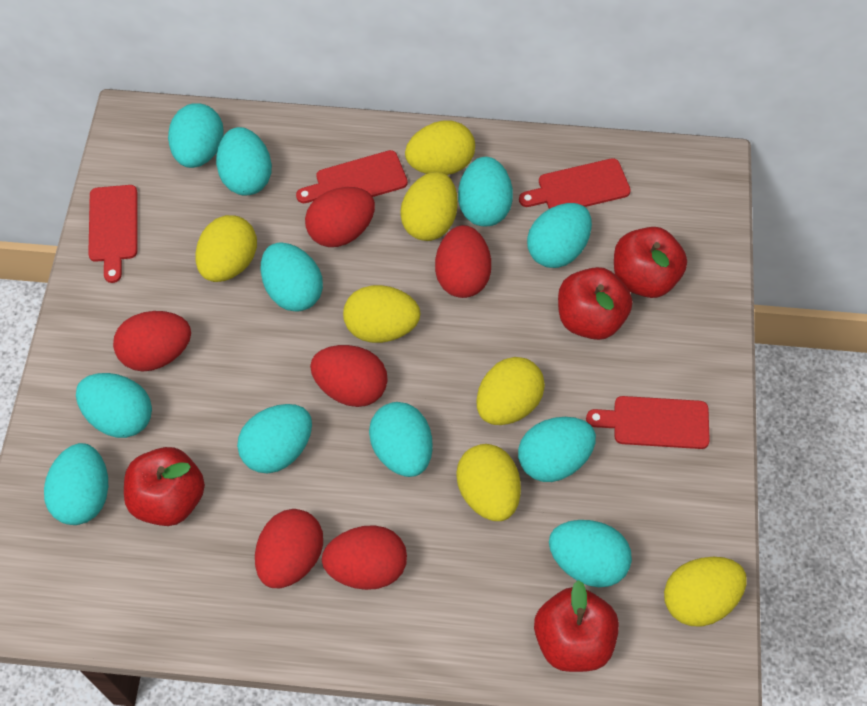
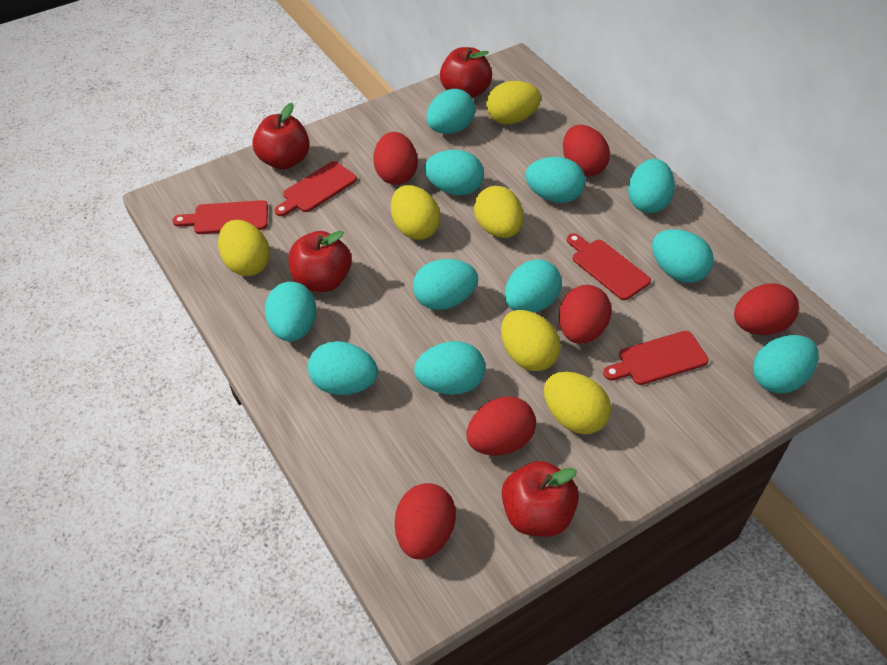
yellow egg: [195,215,257,282] [343,285,420,343] [400,172,458,241] [405,120,475,175] [456,444,521,521] [476,357,545,425] [664,557,746,627] = 7 -> [218,220,270,276] [391,185,440,240] [474,186,523,238] [486,81,541,124] [501,310,561,371] [544,372,611,434] = 6

